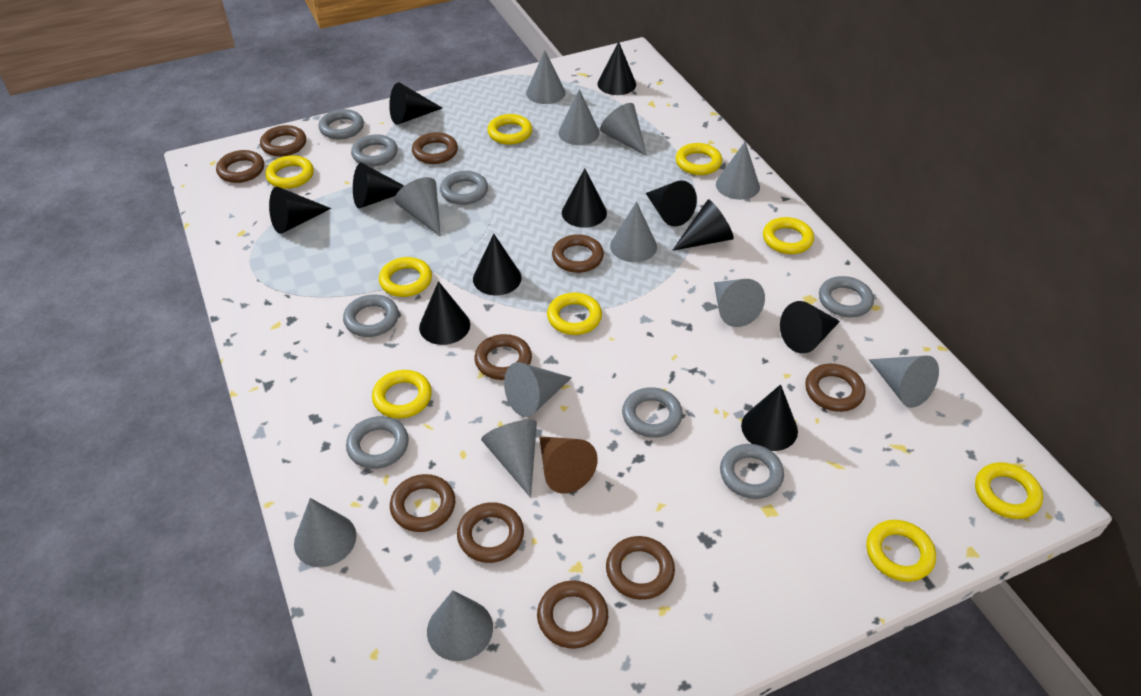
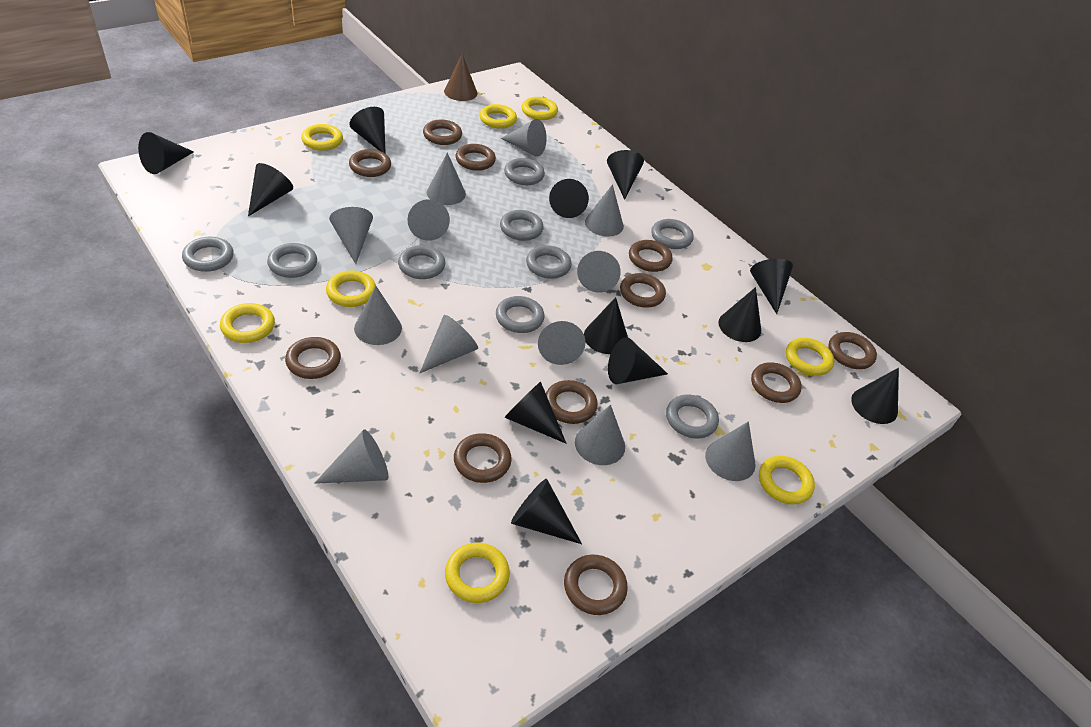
black cone: [269,187,331,234] [353,163,404,208] [389,82,442,125] [419,281,470,345] [473,234,522,296] [562,168,607,228] [597,41,636,95] [646,180,697,227] [672,199,734,251] [741,384,798,451] [780,301,840,353] = 11 -> [138,132,194,174] [248,163,293,216] [349,107,386,154] [504,381,566,443] [511,479,582,544] [549,179,589,218] [584,297,628,354] [607,150,644,200] [608,337,668,384] [718,287,761,342] [750,258,793,314] [851,368,899,424] = 12
brown ring: [216,150,264,183] [260,125,306,156] [390,474,455,532] [412,132,458,164] [457,502,524,563] [475,334,532,380] [537,581,608,648] [552,234,604,273] [606,536,675,600] [805,364,865,412] = 10 -> [285,337,341,379] [349,149,391,177] [423,119,462,145] [454,433,512,483] [456,144,496,171] [546,380,598,424] [564,555,628,615] [620,273,666,308] [629,240,673,272] [751,362,802,403] [828,332,877,369] = 11
grey ring: [319,109,364,139] [343,294,399,337] [346,416,409,469] [351,134,398,166] [440,171,488,205] [622,387,683,438] [720,444,784,499] [819,276,874,317] = 8 -> [182,237,234,272] [267,243,317,278] [398,245,446,279] [496,296,544,333] [500,210,544,241] [504,158,545,185] [526,245,572,279] [651,219,694,249] [666,395,719,439] = 9
yellow ring: [265,155,314,189] [372,370,432,418] [379,257,432,297] [487,114,532,145] [547,293,602,335] [676,143,722,175] [763,217,814,254] [866,520,936,582] [975,462,1043,519] = 9 -> [220,303,275,343] [301,124,343,151] [326,270,376,307] [445,543,510,603] [479,104,517,129] [522,97,558,120] [759,456,815,505] [786,338,834,376] = 8

